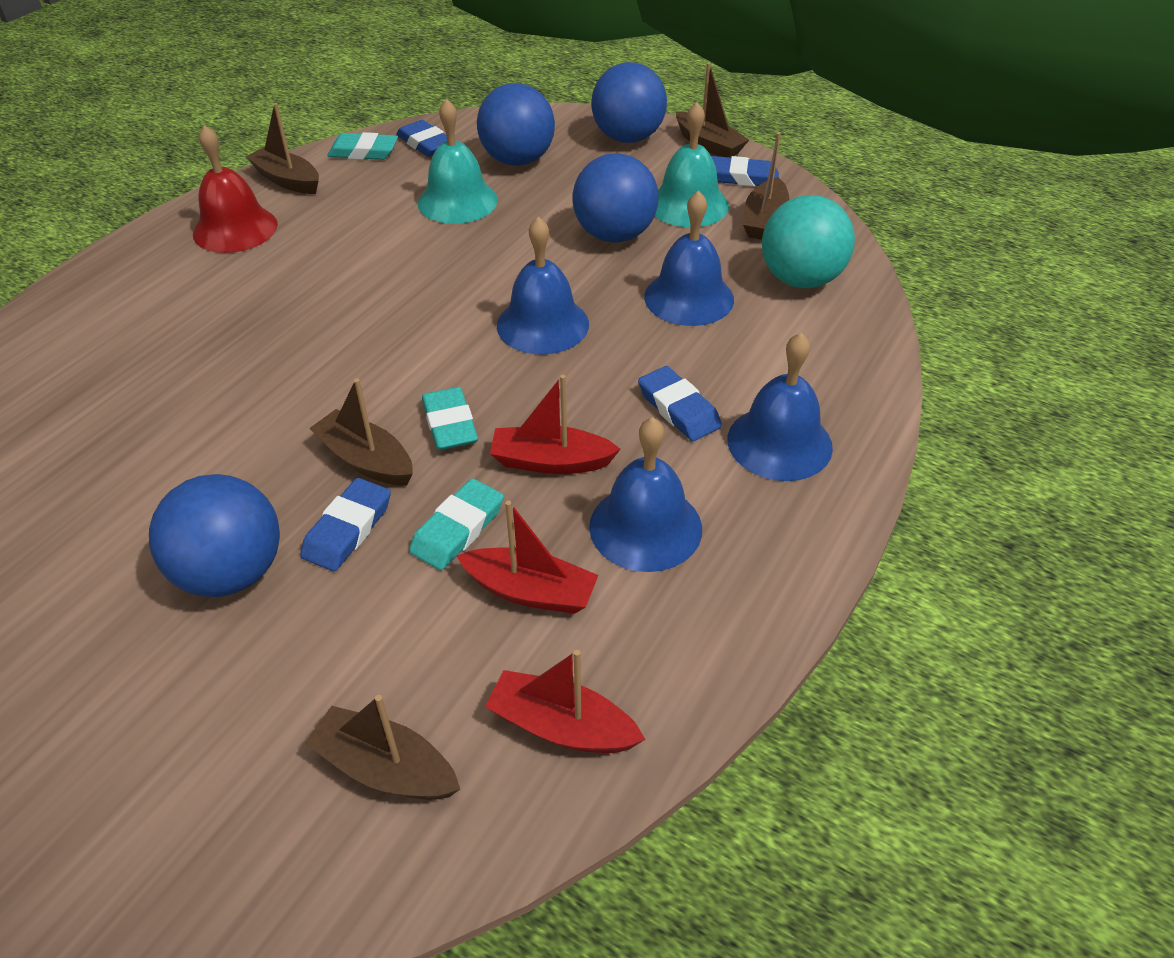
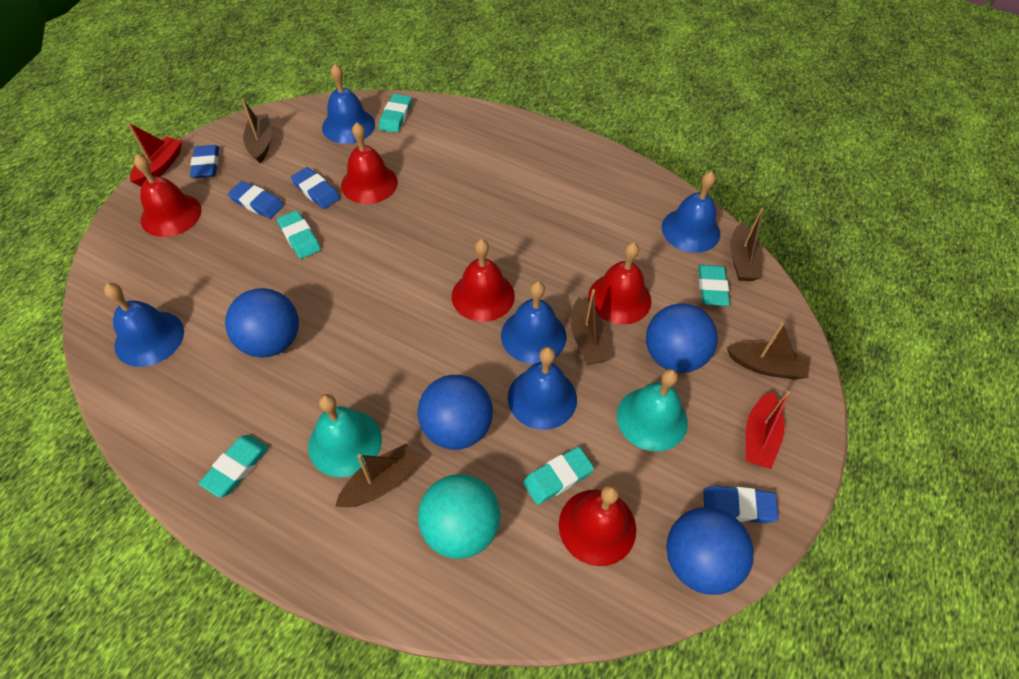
blue bell: [497,217,589,355] [589,417,702,572] [644,190,734,326] [727,333,833,481] = 4 -> [104,283,184,367] [322,64,375,144] [501,281,566,364] [508,347,577,430] [661,171,720,253] = 5
red bell: [193,125,278,253] = 1 -> [134,154,202,237] [341,122,398,204] [452,239,515,322] [559,485,636,566] [588,242,651,325] = 5
red boat: [457,501,598,614] [485,650,646,753] [490,375,621,474] = 3 -> [127,123,182,187] [746,391,790,469] = 2
turquoise eraser: [327,132,398,160] [409,478,504,570] [422,387,478,450] = 3 -> [199,435,269,498] [277,210,321,259] [379,94,412,133] [523,447,594,505] [698,265,730,306] = 5

